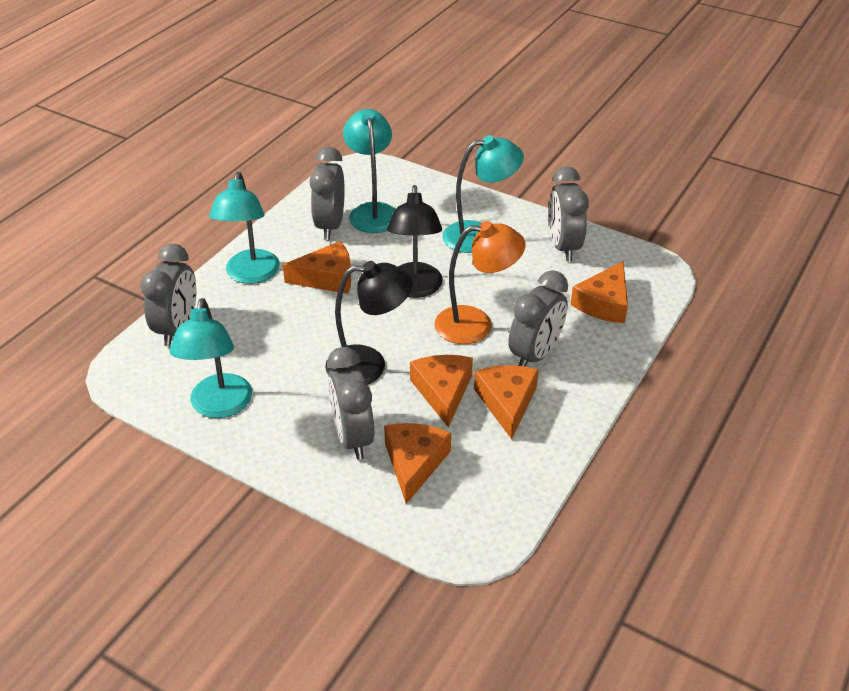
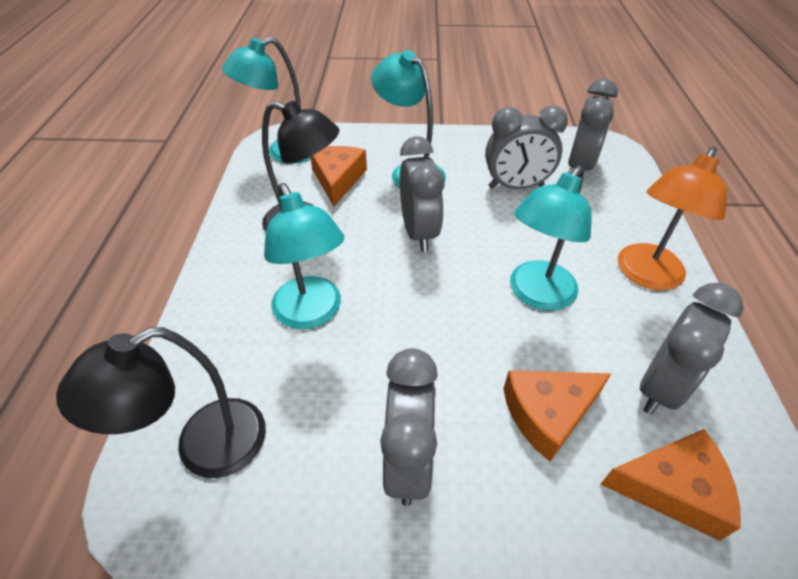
orange cheese: [283,241,351,294] [384,423,451,504] [410,355,473,428] [474,365,539,439] [570,261,628,323] = 5 -> [310,146,367,206] [503,370,612,462] [601,429,741,541] = 3

